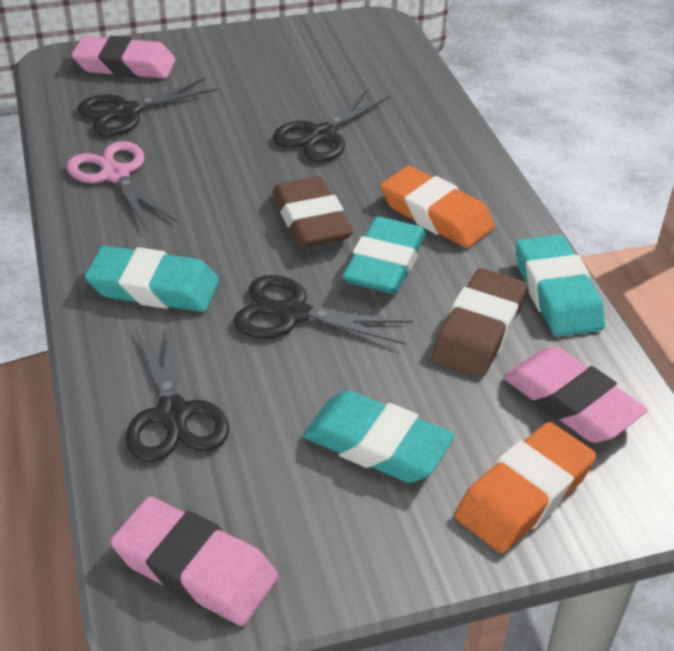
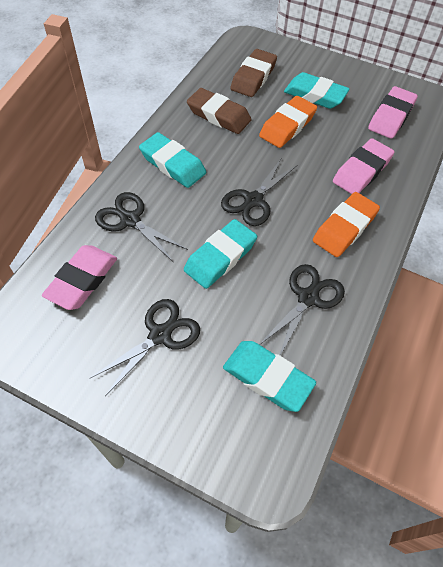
pink scissors: [67,141,177,230] = 1 -> none = 0

